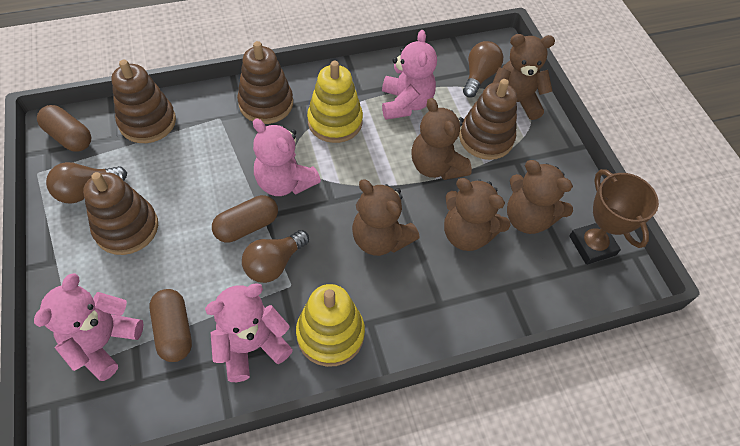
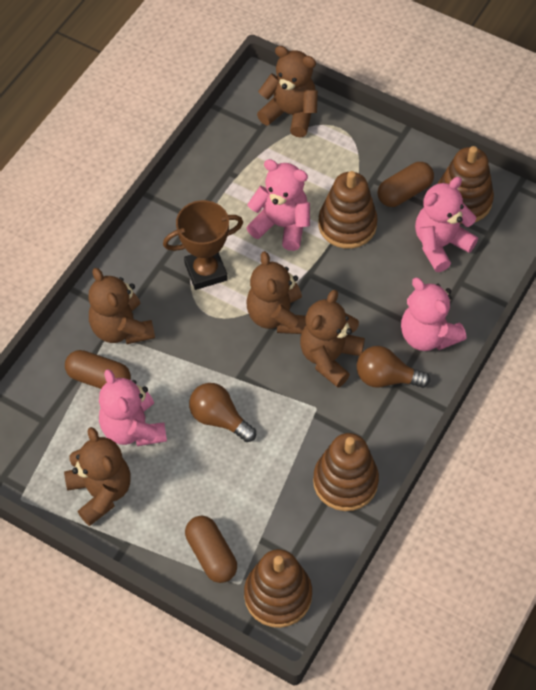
brown light bulb: [46,162,127,204] [242,230,309,283] [463,41,503,98] = 3 -> [189,383,256,442] [357,346,430,388] = 2
yellow stacking toy: [296,284,365,367] [307,61,363,143] = 2 -> none = 0

